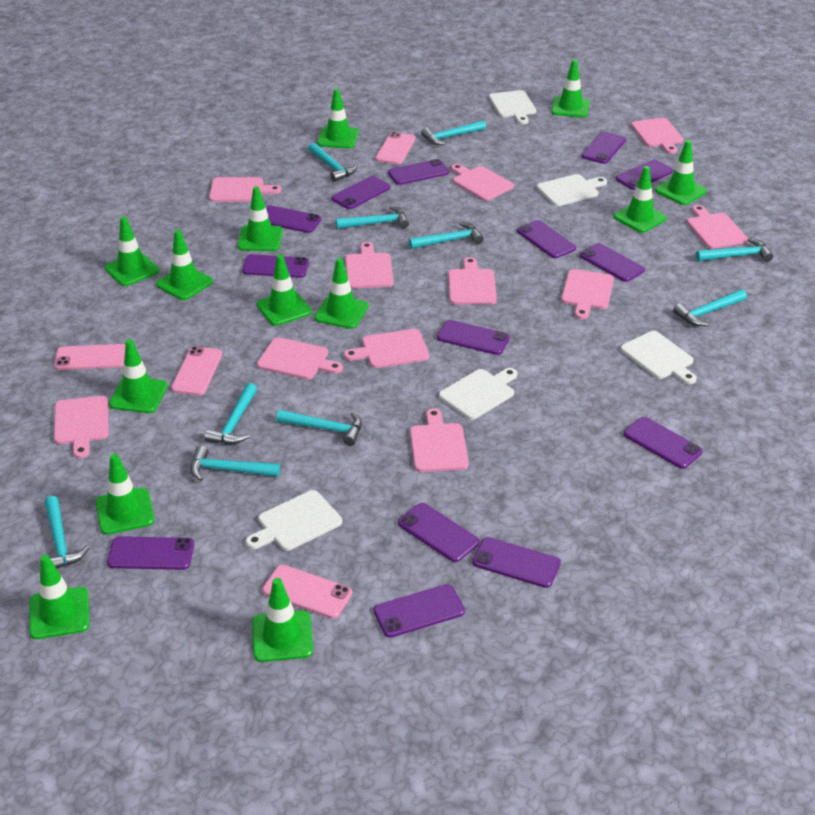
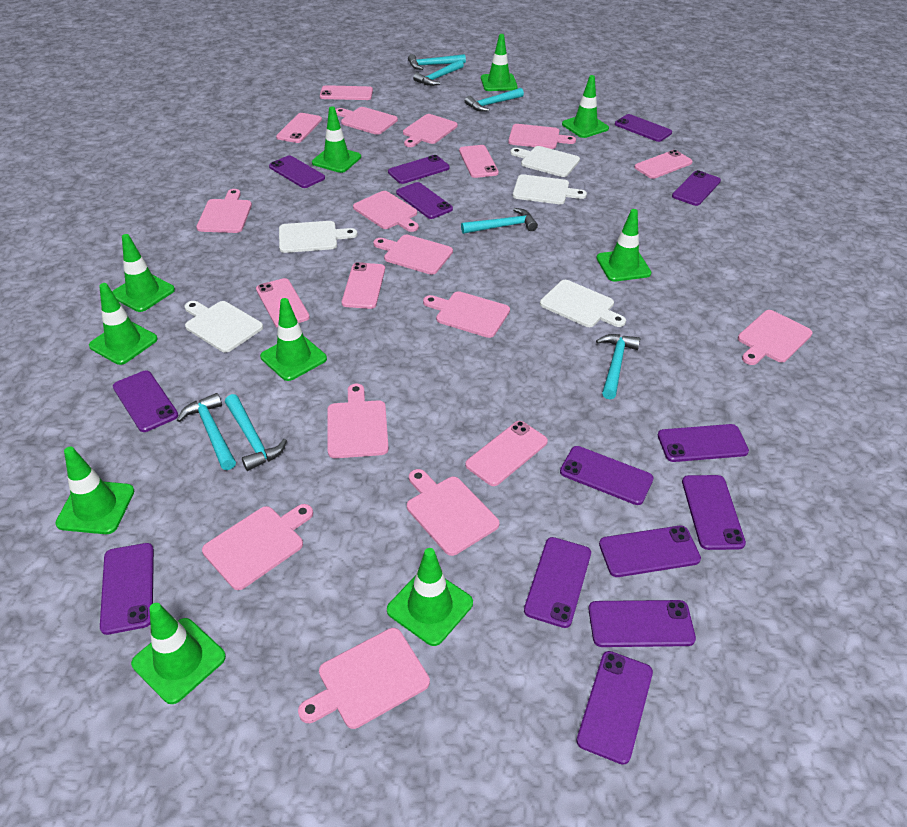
green traffic cone: [29,555,90,639] [96,454,155,535] [105,217,159,286] [109,339,168,413] [156,230,213,300] [238,186,283,251] [252,578,313,662] [256,254,312,326] [314,258,369,329] [317,89,359,149] [551,59,590,118] [613,166,667,233] [655,140,707,205] = 13 -> [55,447,134,534] [89,283,158,365] [112,234,175,312] [131,603,226,704] [260,298,327,381] [312,106,361,173] [387,548,473,646] [481,34,518,91] [562,75,609,138] [596,209,652,282] = 10
pink cutting board: [54,396,109,459] [209,177,282,202] [257,337,343,380] [344,329,429,368] [346,242,394,289] [410,408,469,472] [448,257,497,305] [451,164,514,201] [561,269,614,319] [631,118,683,154] [687,205,748,249] = 11 -> [196,189,252,233] [202,504,313,590] [298,628,430,729] [327,384,389,458] [336,107,398,135] [353,191,419,232] [373,235,453,275] [403,114,458,147] [407,469,499,556] [423,291,510,338] [508,124,576,149] [738,310,813,365] = 12
pink phone: [54,344,125,370] [171,346,222,395] [262,565,352,619] [375,132,416,164] = 4 -> [256,278,310,328] [276,113,322,143] [320,85,373,100] [342,262,385,309] [459,145,499,178] [465,421,548,486] [634,150,693,179] = 7
turquoise hammer: [44,496,90,569] [190,446,280,481] [204,383,257,444] [276,410,362,446] [308,143,357,182] [336,206,409,229] [409,222,484,249] [421,120,486,145] [673,289,747,326] [696,238,773,262] = 10 -> [177,393,236,470] [225,394,287,471] [408,54,466,70] [413,59,464,86] [461,208,538,234] [465,88,524,112] [596,334,641,399] = 7

